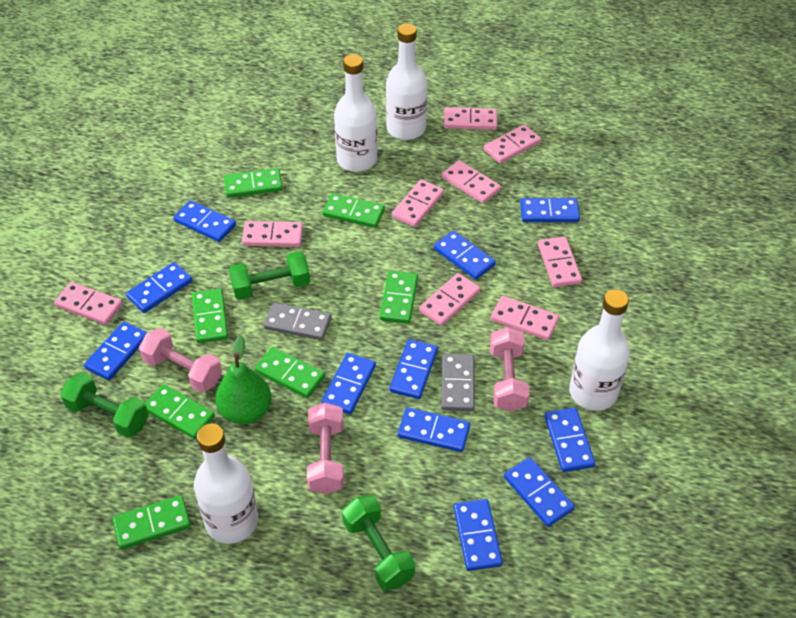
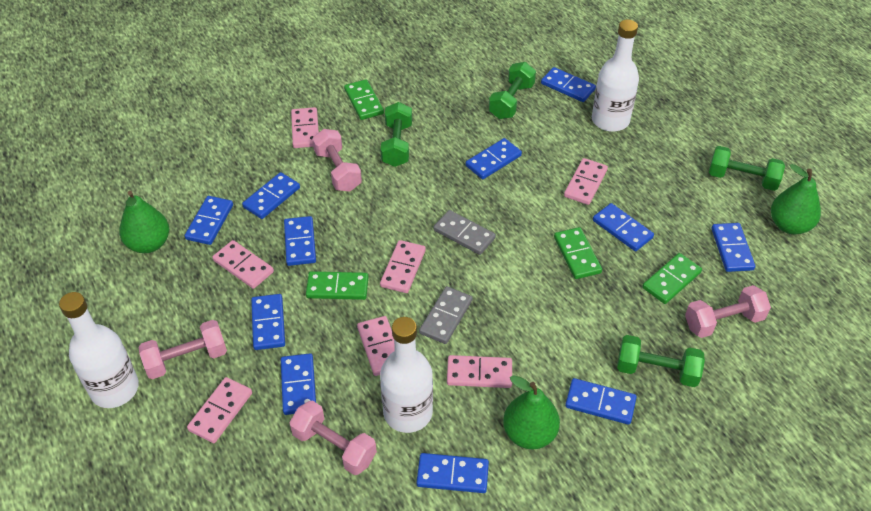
green domino: [112,495,191,550] [145,384,215,439] [192,289,228,343] [224,168,283,198] [255,347,325,398] [323,193,385,228] [380,271,418,324] = 7 -> [306,271,368,300] [344,79,384,120] [554,227,602,279] [642,253,702,304] = 4
green dumbbell: [60,372,149,438] [229,251,310,300] [342,495,415,591] = 3 -> [381,102,412,167] [489,62,536,119] [617,335,705,387] [709,146,785,191] = 4
green pear: [215,335,271,425] = 1 -> [119,191,169,253] [503,375,560,449] [771,164,821,234] = 3
pink domino: [54,282,123,325] [242,221,303,247] [392,179,444,227] [419,273,480,326] [442,160,501,204] [444,107,497,130] [484,125,541,164] [491,296,559,340] [538,237,582,287] = 9 -> [187,377,252,443] [212,240,274,289] [291,107,319,148] [357,316,395,376] [380,240,426,293] [447,355,512,388] [564,158,608,205] = 7
pink dumbbell: [139,328,222,393] [307,402,344,494] [490,327,530,412] = 3 -> [138,320,227,379] [289,401,377,475] [312,129,362,191] [685,285,771,338] = 4
white bottle: [194,424,258,544] [334,54,377,172] [386,23,427,140] [569,289,630,411] = 4 -> [59,292,139,408] [380,317,433,433] [592,19,639,132] = 3

